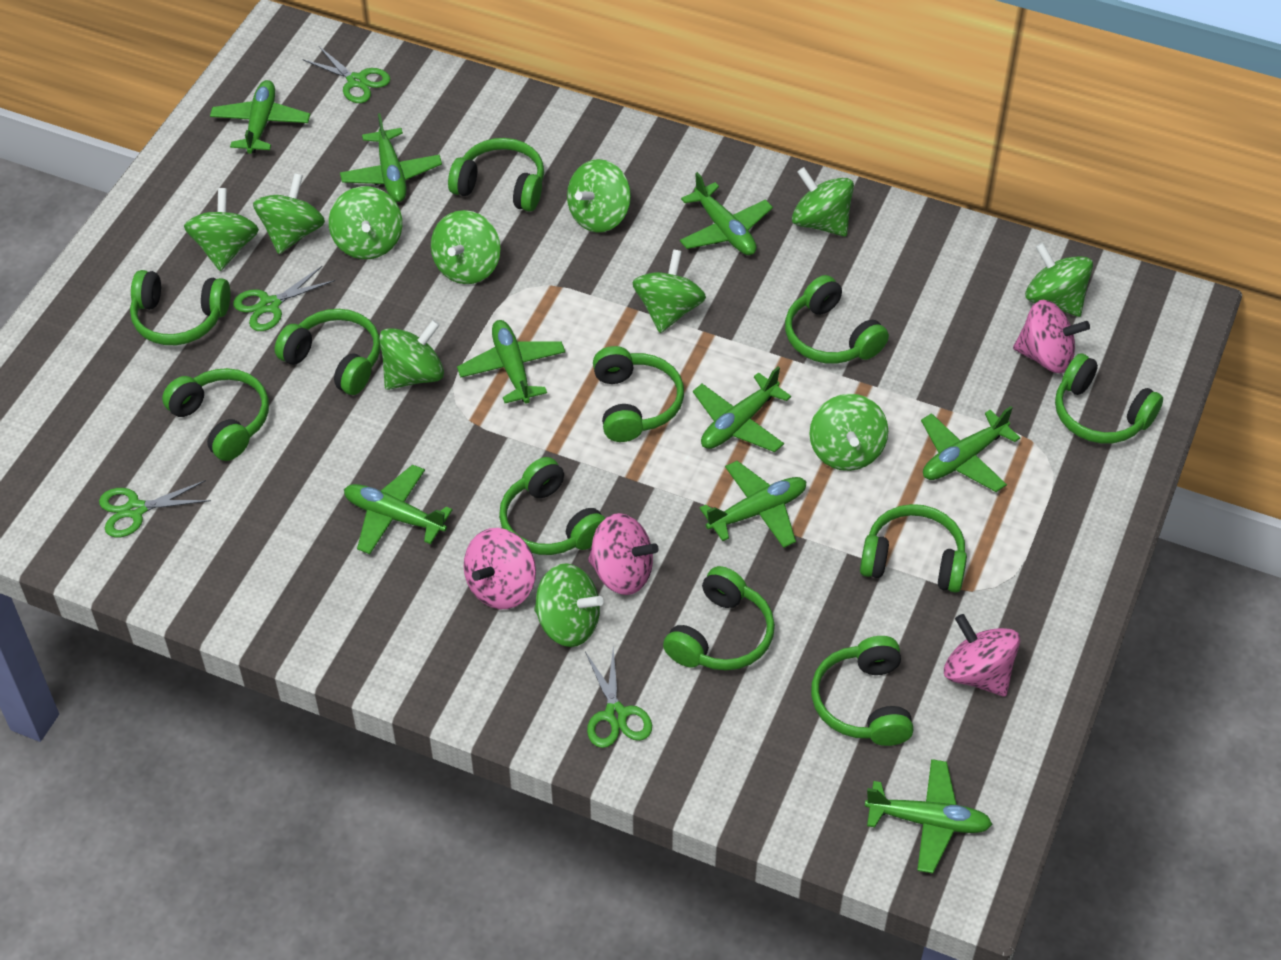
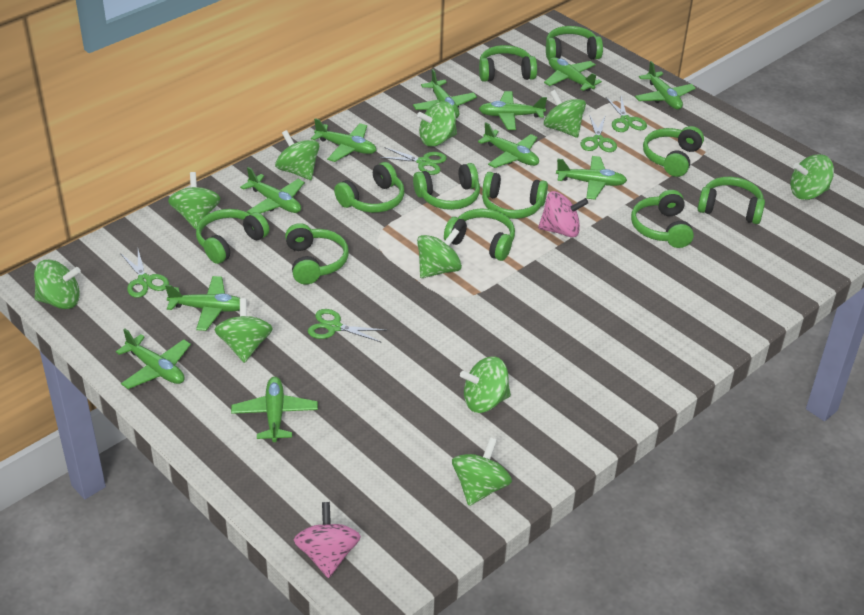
green plane: [210,80,310,154] [340,113,442,202] [344,464,452,554] [457,320,565,404] [680,172,773,255] [693,367,791,452] [700,461,807,548] [865,759,992,873] [921,406,1020,492] = 9 -> [116,328,191,389] [165,276,240,331] [231,377,318,442] [240,167,305,214] [311,118,376,162] [413,69,477,118] [478,122,539,168] [479,91,547,130] [544,57,602,92] [556,156,627,200] [635,61,696,110] = 11
green scissors: [99,480,211,537] [233,266,335,331] [302,47,390,103] [585,647,652,748] = 4 -> [120,250,169,298] [308,309,385,342] [379,147,447,175] [581,114,617,152] [606,96,647,132] = 5
green spinning top: [184,188,259,271] [253,173,325,254] [329,186,402,259] [379,320,444,390] [431,210,500,284] [534,563,604,647] [567,159,631,233] [632,249,706,333] [792,167,854,237] [810,394,888,471] [1025,243,1093,317] = 11 -> [34,260,81,309] [168,172,221,229] [215,298,273,363] [275,130,319,180] [417,101,457,147] [417,228,462,278] [452,437,512,506] [460,356,511,413] [544,90,586,138] [790,154,834,200] = 10
pink spinning top: [464,528,536,609] [588,513,659,595] [944,614,1020,696] [1013,300,1090,373] = 4 -> [294,502,361,578] [538,191,588,237] = 2

